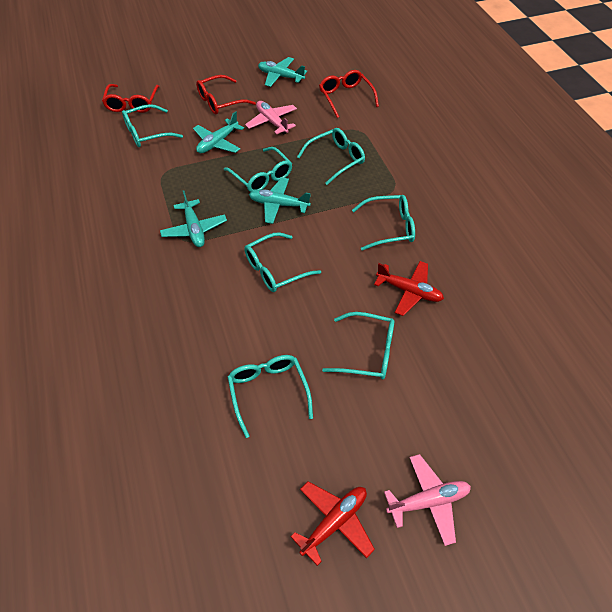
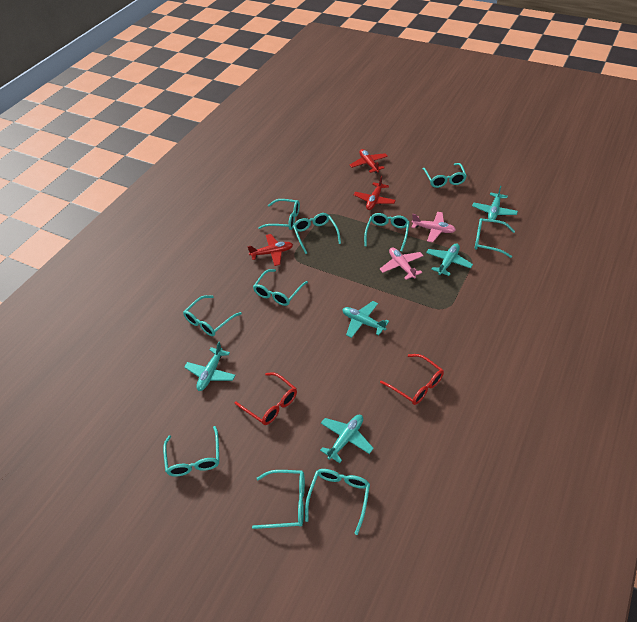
red glasses: [102,84,160,113] [196,75,256,114] [319,70,379,118] = 3 -> [234,372,297,425] [380,354,444,405] = 2
red plane: [290,481,375,566] [374,261,444,316] = 2 -> [247,234,293,266] [350,149,388,173] [354,176,396,210] = 3
turquoise glasses: [122,104,183,147] [224,147,292,192] [228,355,313,438] [244,232,321,292] [297,128,365,185] [322,312,394,380] [352,195,415,251] = 7 -> [163,426,219,476] [183,295,242,336] [252,470,305,529] [253,269,308,306] [258,199,300,230] [293,213,341,254] [305,469,370,535] [364,213,410,251] [423,163,467,188] [475,218,515,258] = 10
turquoise plane: [160,190,227,247] [193,111,244,153] [249,178,311,224] [258,57,307,87] = 4 -> [184,342,235,391] [320,415,374,463] [342,301,389,338] [426,243,473,276] [472,186,518,220] = 5

